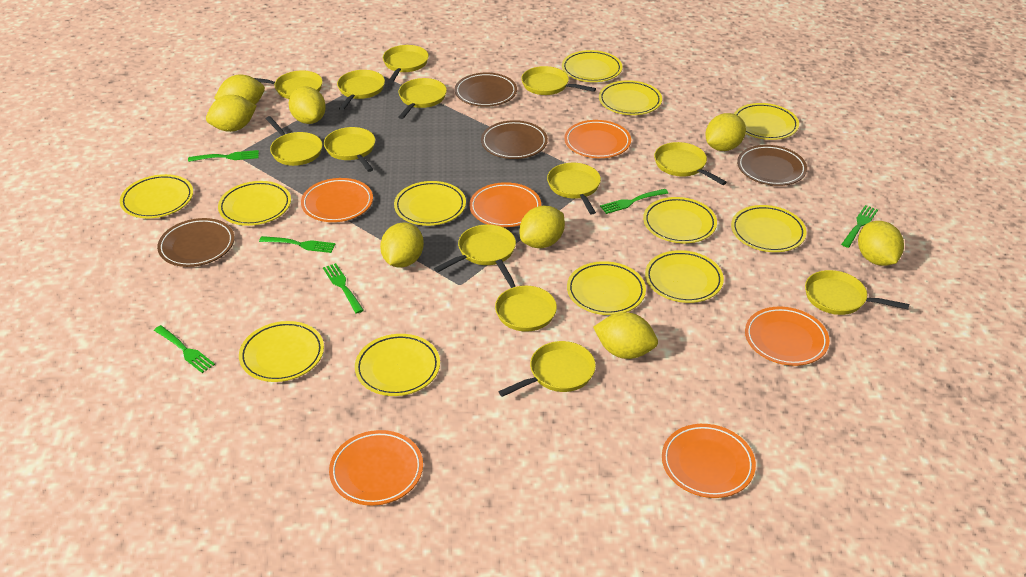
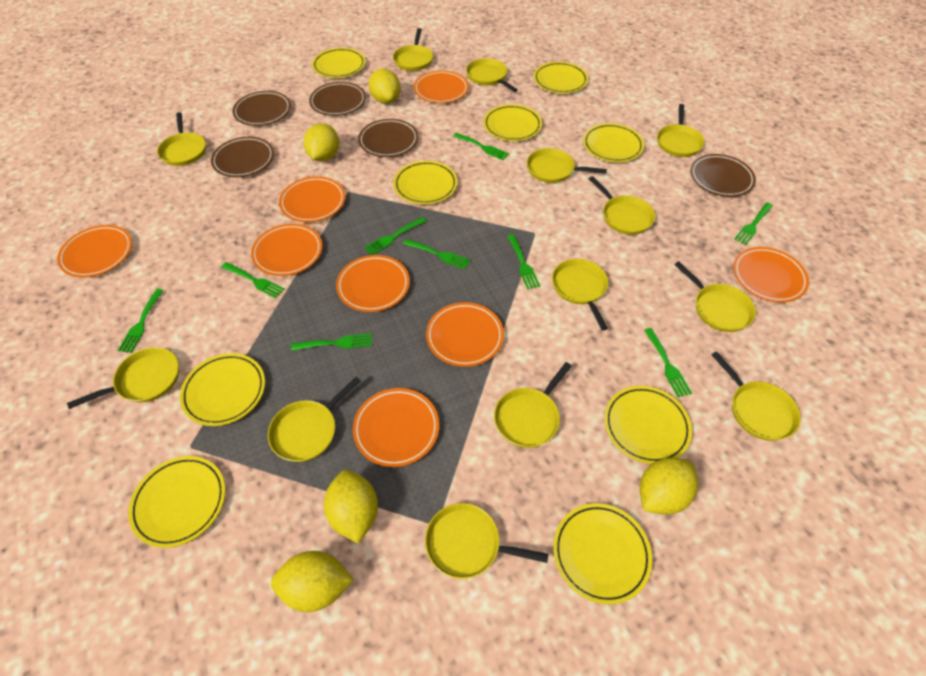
brown plate: [157,218,234,267] [455,73,517,107] [481,120,548,159] [737,145,807,186] = 4 -> [211,137,274,177] [233,91,291,126] [309,82,366,116] [358,119,418,157] [690,154,756,197] = 5
green fork: [154,325,215,373] [188,150,259,162] [259,236,335,253] [323,263,364,314] [600,189,668,214] [841,205,878,248] = 6 -> [118,289,164,353] [221,262,285,298] [291,333,372,351] [364,217,426,255] [403,239,471,269] [453,133,509,160] [507,234,540,289] [644,328,692,397] [734,202,773,245] = 9
orange plate: [301,178,373,222] [329,430,423,506] [469,182,541,227] [565,120,631,158] [662,424,756,498] [745,307,829,366] = 6 -> [57,225,132,278] [251,224,322,276] [279,176,345,222] [336,255,410,312] [353,388,439,467] [414,70,469,103] [426,302,504,367] [733,247,809,303] = 8
yellow lemon: [206,95,256,132] [214,75,265,104] [289,86,326,124] [380,222,424,268] [520,206,565,248] [593,312,658,359] [705,113,746,151] [858,221,904,266] = 8 -> [271,551,354,612] [304,123,339,161] [324,470,378,544] [369,68,401,104] [640,457,698,515] = 5
yellow plate: [120,174,193,218] [218,181,291,226] [239,321,324,382] [355,334,440,396] [394,181,466,226] [562,50,622,82] [567,261,646,315] [599,80,662,115] [643,197,717,243] [645,250,724,303] [731,205,807,252] [734,103,799,140] = 12 -> [128,456,226,548] [180,353,265,426] [312,48,365,78] [393,161,458,205] [483,104,542,141] [534,62,588,94] [553,503,652,605] [583,123,644,162] [604,386,692,464] = 9

